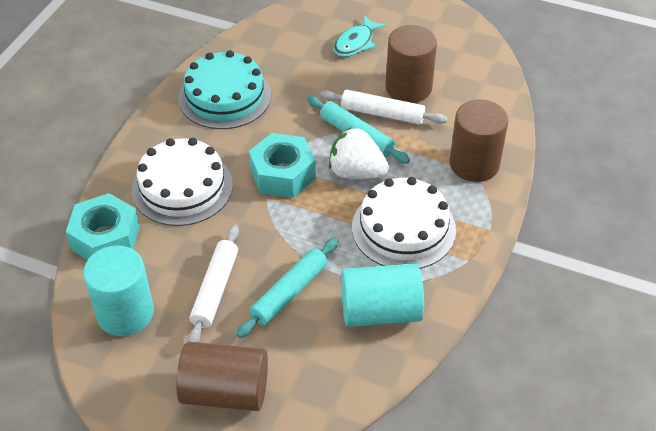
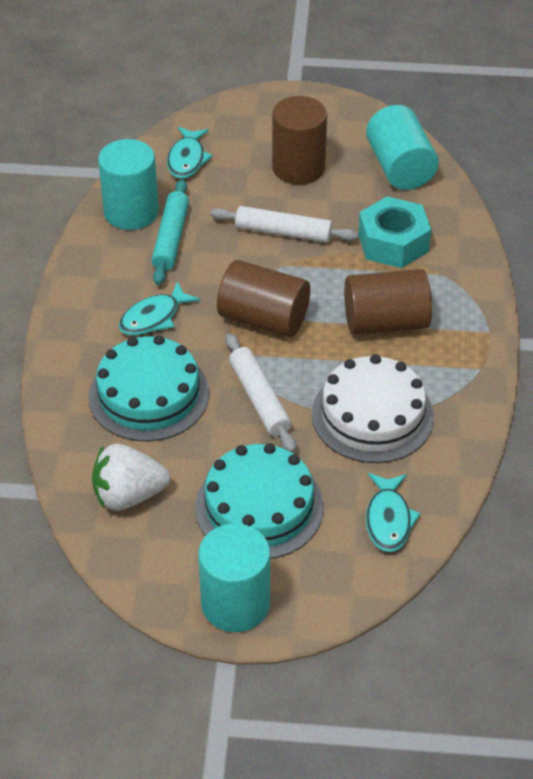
turquoise cake: [178,50,271,129] = 1 -> [88,335,209,441] [195,443,324,559] = 2
turquoise cylinder: [83,245,154,336] [341,264,424,327] = 2 -> [98,139,159,230] [198,524,270,632] [366,105,439,190] = 3
turquoise fish: [334,15,386,57] = 1 -> [119,281,200,336] [167,127,213,179] [366,473,421,552] = 3
turquoise nut: [66,193,140,260] [249,133,316,198] = 2 -> [358,196,431,268] = 1
turquoise rolling pin: [236,238,339,338] [307,96,410,164] = 2 -> [152,179,189,285] = 1
white cake: [132,138,233,226] [352,177,456,269] = 2 -> [312,354,434,463] = 1

